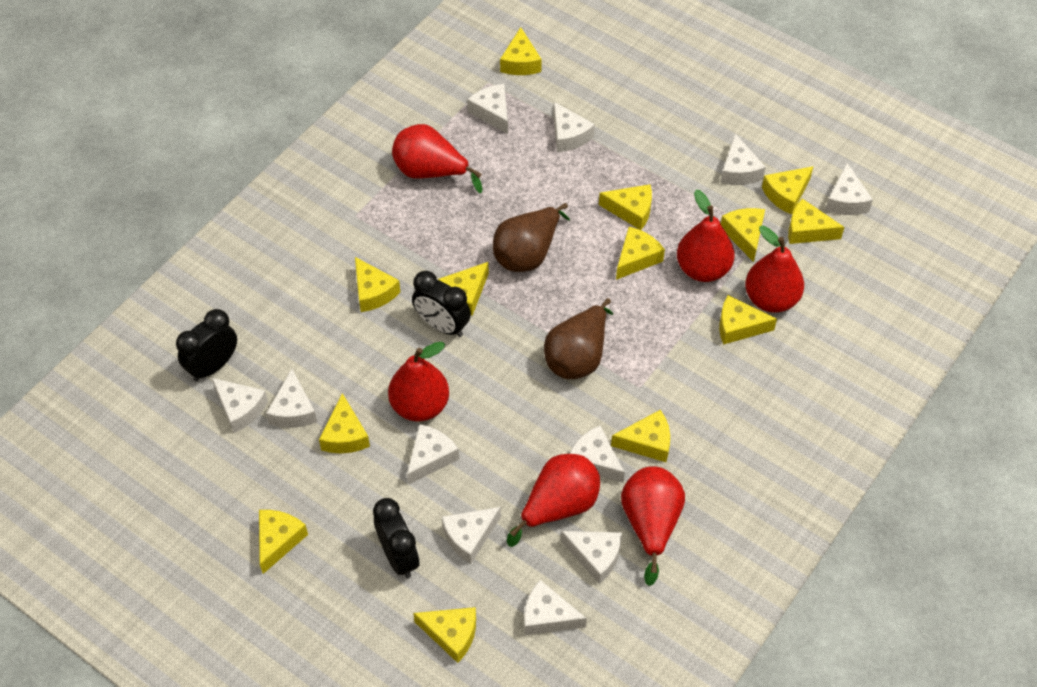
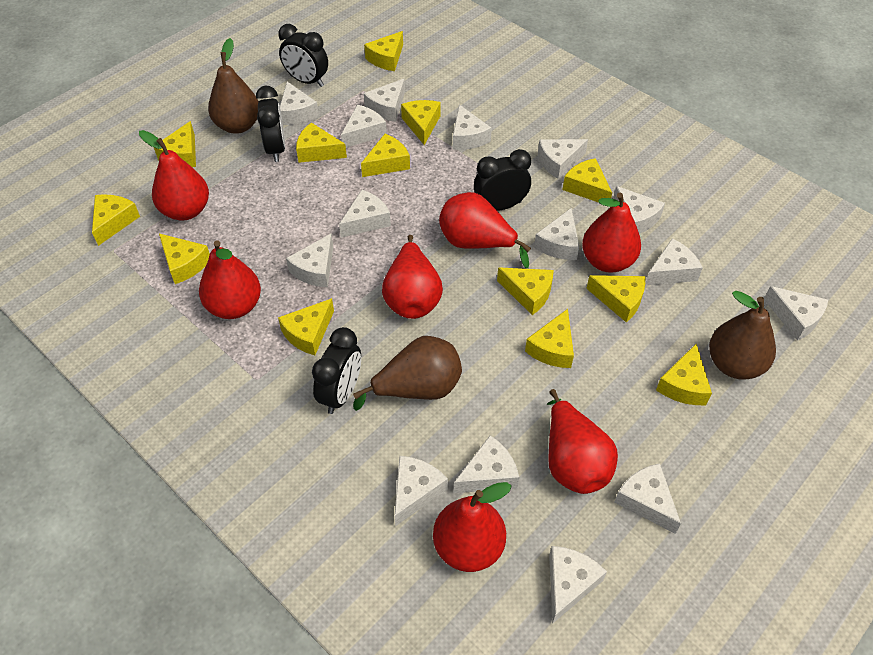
black clock: [176,309,237,381] [373,498,419,578] [412,271,471,337] = 3 -> [256,86,285,162] [278,24,328,87] [312,327,361,414] [474,149,531,211] = 4
brown pear: [493,203,570,272] [544,298,614,379] = 2 -> [208,38,259,134] [353,336,462,411] [709,291,776,379] = 3
red pear: [388,342,449,422] [392,124,482,193] [507,454,600,547] [621,466,685,586] [677,190,735,282] [745,226,804,313] = 6 -> [139,130,209,221] [199,240,261,319] [382,235,443,319] [433,482,512,572] [439,192,531,268] [547,389,618,494] [582,192,641,273] = 7
white cheese: [212,378,268,433] [266,369,317,428] [407,424,459,485] [442,507,501,564] [467,84,508,134] [524,580,587,635] [553,102,595,152] [561,531,622,584] [570,426,625,483] [721,134,766,185] [825,163,873,215] = 11 -> [280,82,319,125] [286,233,333,287] [339,190,391,237] [341,105,387,148] [364,79,405,122] [395,456,448,526] [453,105,492,150] [454,435,519,493] [534,208,579,260] [538,139,588,179] [549,546,607,624] [613,186,665,234] [614,463,681,534] [645,238,703,285] [764,286,828,341] = 15

